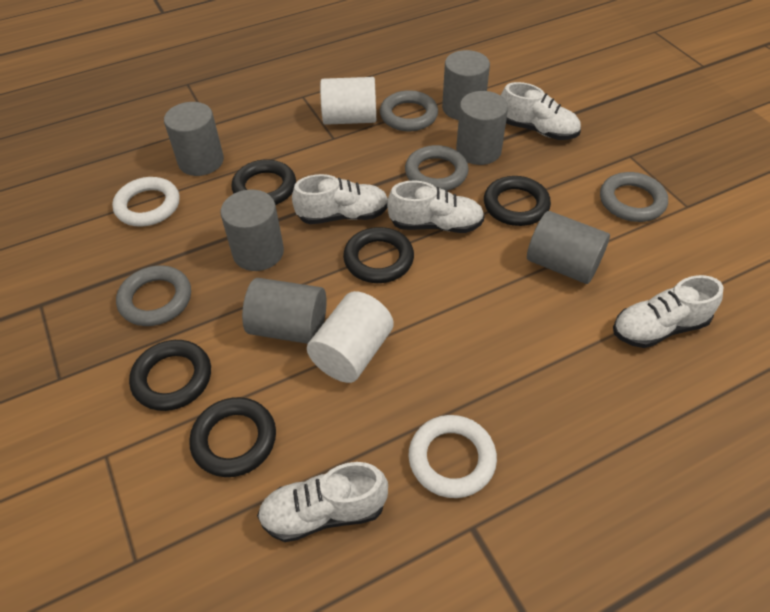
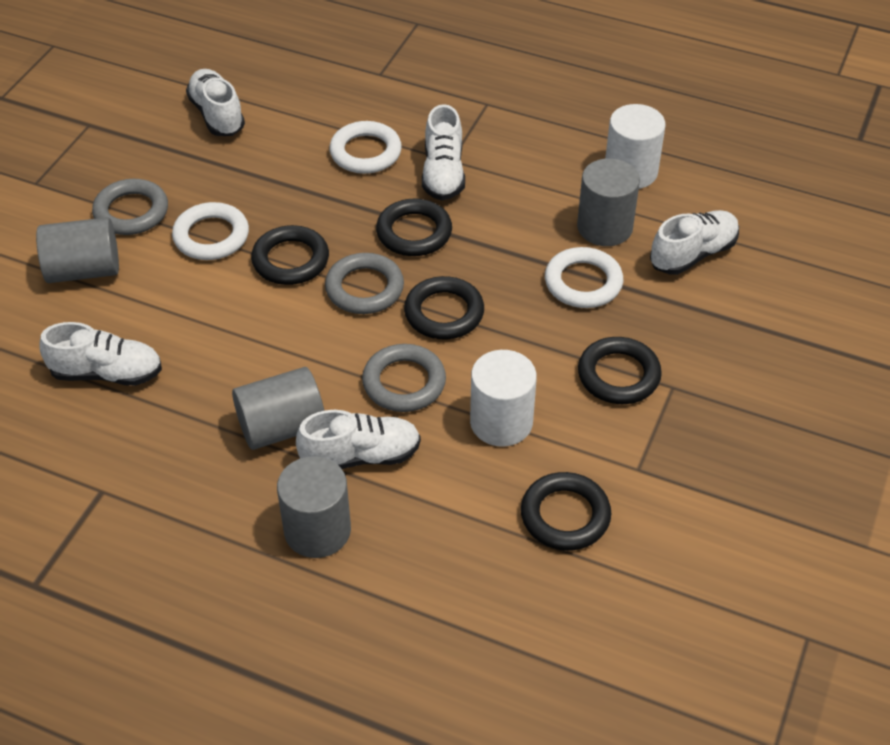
grey cylinder: [164,102,224,176] [221,190,284,271] [242,278,327,344] [442,50,490,120] [456,91,508,165] [527,211,610,284] = 6 -> [36,217,119,283] [232,367,324,450] [277,456,351,558] [577,158,640,246] = 4
grey ring: [116,265,191,326] [380,90,438,131] [405,145,469,191] [600,172,668,222] = 4 -> [92,179,168,235] [325,253,404,314] [362,344,446,412] = 3
white ring: [112,177,180,227] [409,415,497,498] = 2 -> [172,202,249,260] [329,121,402,174] [545,247,623,308] = 3

